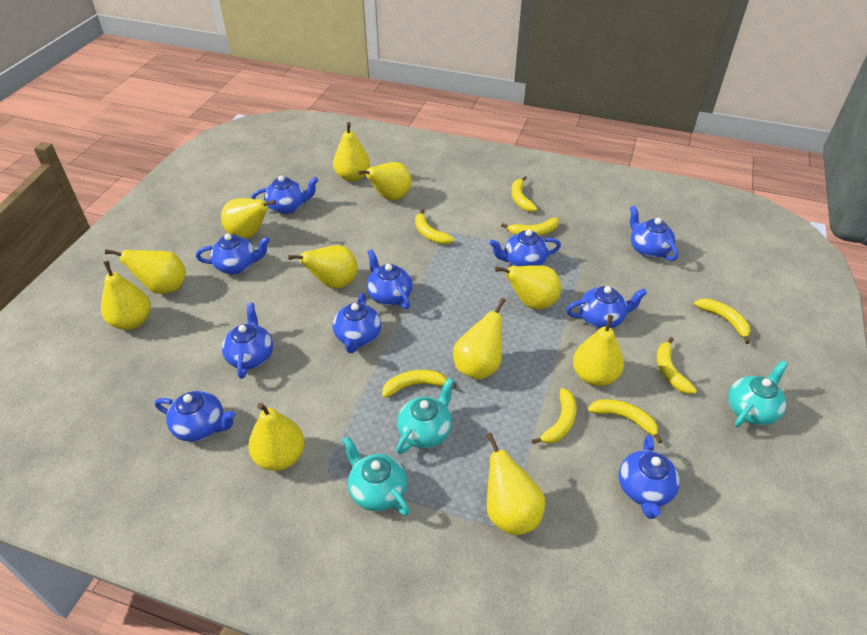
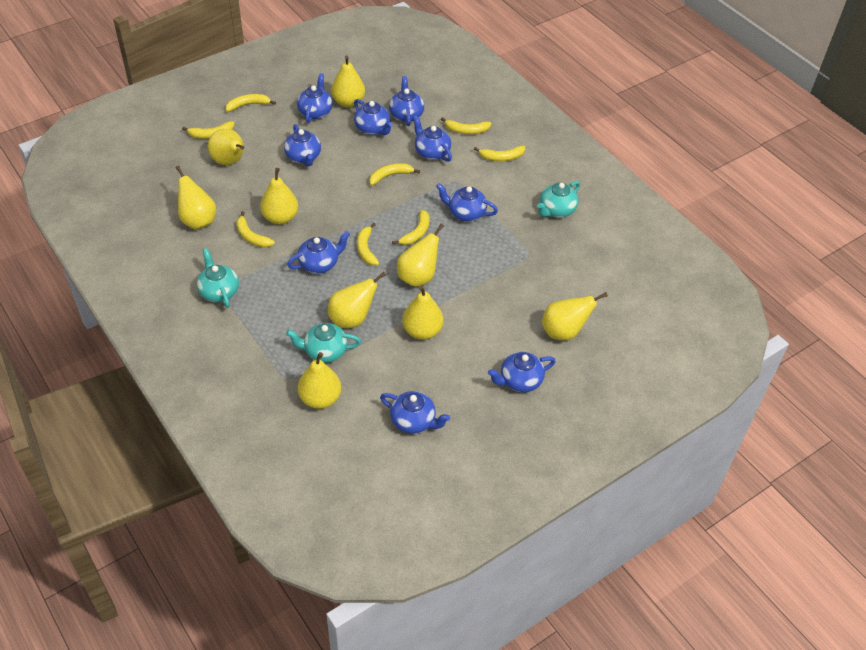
blue teapot: [155,391,235,442] [196,234,270,274] [222,303,273,379] [251,176,318,214] [333,293,381,353] [367,250,413,309] [489,229,561,266] [566,286,647,329] [619,435,680,519] [630,205,678,261] = 10 -> [284,124,321,166] [287,231,350,274] [297,73,333,123] [354,99,393,135] [380,391,450,434] [389,76,424,126] [413,115,452,162] [436,183,498,222] [488,352,556,392] = 9
yellow pear: [101,261,151,330] [105,249,186,294] [221,198,276,238] [248,403,305,471] [288,245,358,289] [333,122,370,182] [358,162,411,200] [453,298,506,380] [486,433,545,535] [495,266,561,310] [573,315,624,386] = 11 -> [176,165,216,229] [208,129,244,165] [260,168,298,224] [298,352,341,409] [328,272,386,328] [331,56,365,107] [397,224,444,287] [402,286,443,340] [542,292,608,340] = 9

